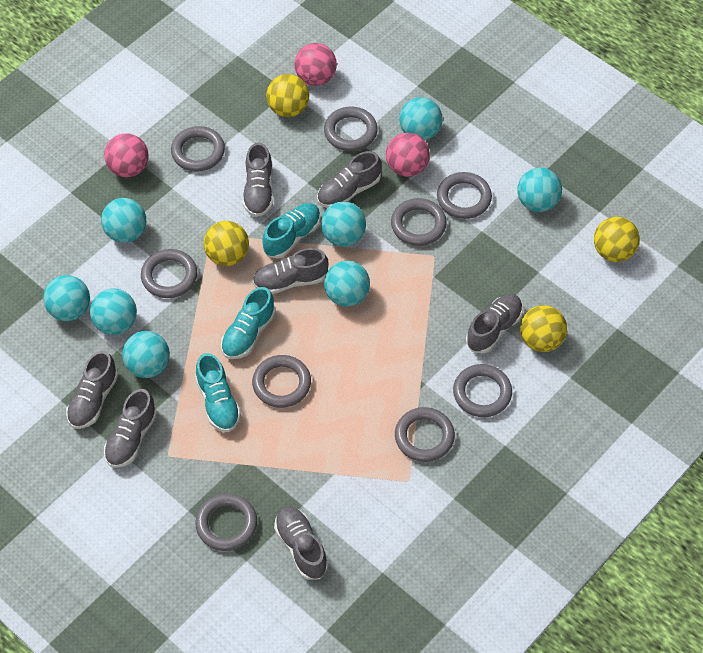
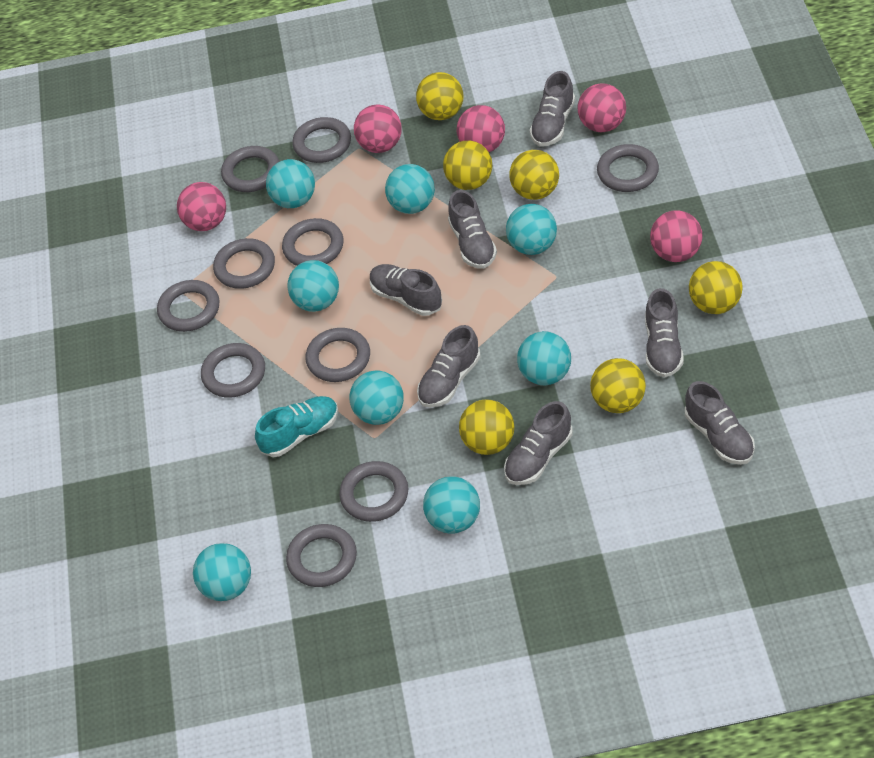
grey ring: [141,249,197,298] [171,126,225,172] [195,493,257,551] [252,355,311,408] [324,107,378,151] [391,198,447,246] [395,407,455,462] [437,172,492,219] [453,364,512,417] = 9 -> [157,280,220,332] [201,343,265,398] [213,238,275,289] [221,146,280,192] [282,218,344,266] [286,524,357,587] [292,117,351,163] [305,328,370,382] [339,461,408,522] [597,144,659,192] = 10
pink ball: [104,133,149,177] [294,43,337,86] [386,133,430,177] = 3 -> [177,182,226,231] [354,105,402,153] [457,105,505,152] [578,83,626,133] [650,210,703,262] = 5
turquoise shoe: [195,353,241,432] [221,287,275,359] [262,203,321,259] = 3 -> [255,396,339,457] = 1
yellow ball: [203,221,249,266] [266,74,309,117] [520,305,567,352] [594,217,640,262] = 4 -> [416,72,463,120] [443,141,492,190] [459,399,514,455] [509,150,559,200] [590,358,646,413] [689,261,743,314] = 6

